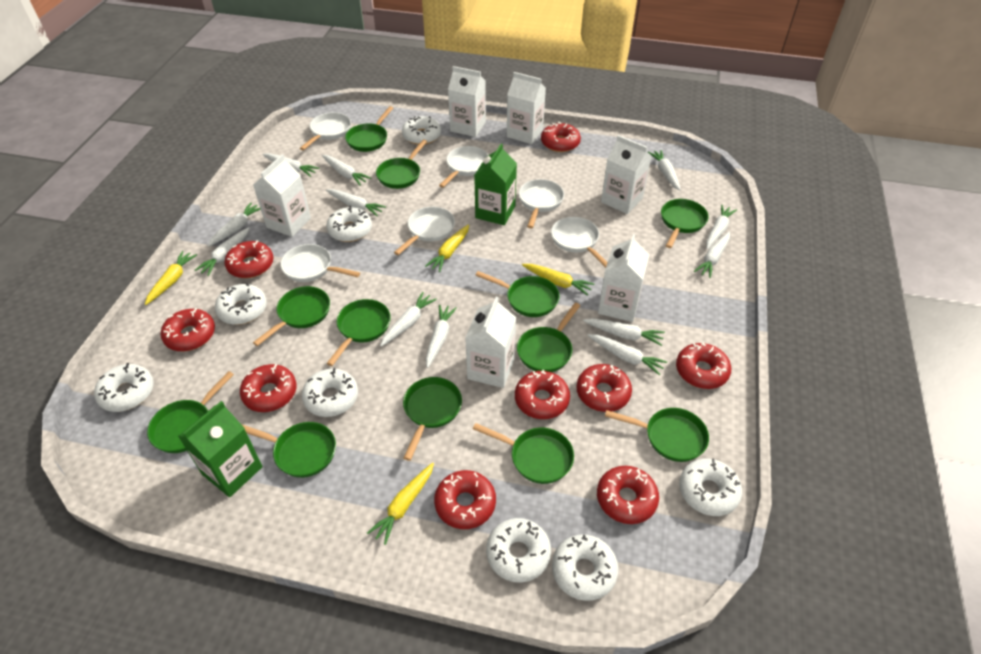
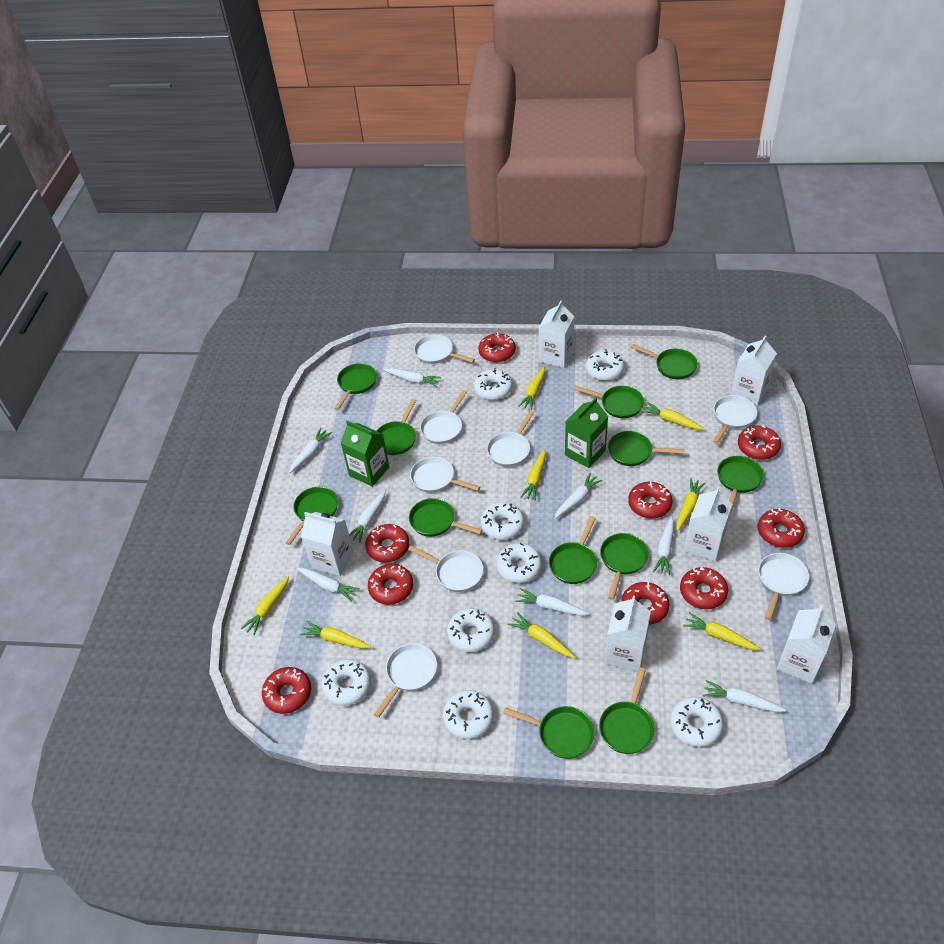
white carrot: [195,227,249,276] [207,202,261,247] [262,153,319,177] [322,155,371,186] [326,189,386,216] [380,292,437,346] [426,305,457,368] [583,318,665,346] [587,334,667,376] [648,150,681,191] [694,232,730,278] [706,205,737,249] = 12 -> [289,428,332,473] [297,568,360,601] [349,490,386,543] [384,368,441,387] [515,588,589,616] [555,473,603,519] [653,516,674,575] [703,680,786,712] = 8
white pan: [280,244,360,282] [300,112,351,150] [394,207,455,255] [439,146,488,188] [519,179,564,228] [551,217,608,268] = 6 -> [374,643,437,718] [408,546,483,592] [410,457,480,493] [414,335,475,364] [420,390,467,444] [487,411,534,467] [713,395,757,444] [758,553,809,620] = 8
yellow carrot: [145,251,197,305] [367,463,434,545] [425,224,469,272] [522,264,594,296] = 4 -> [241,576,289,635] [300,621,371,649] [508,612,575,658] [518,366,545,410] [521,449,546,500] [642,402,704,429] [676,478,706,531] [683,612,761,650] = 8

